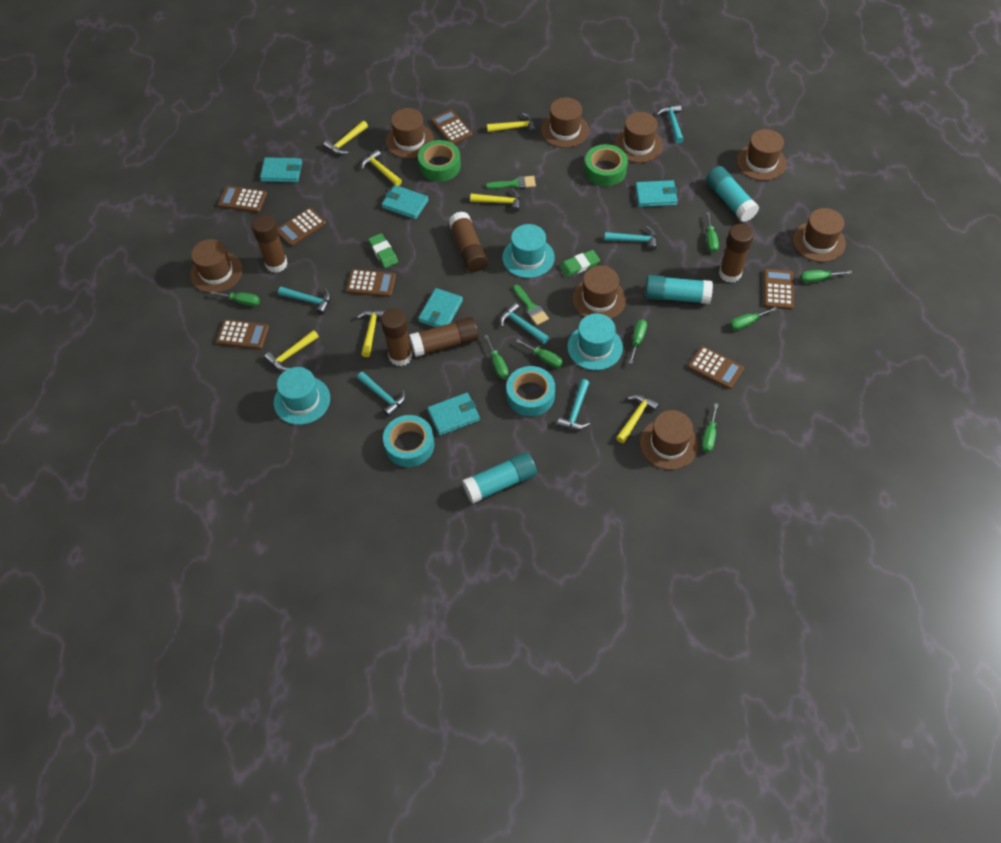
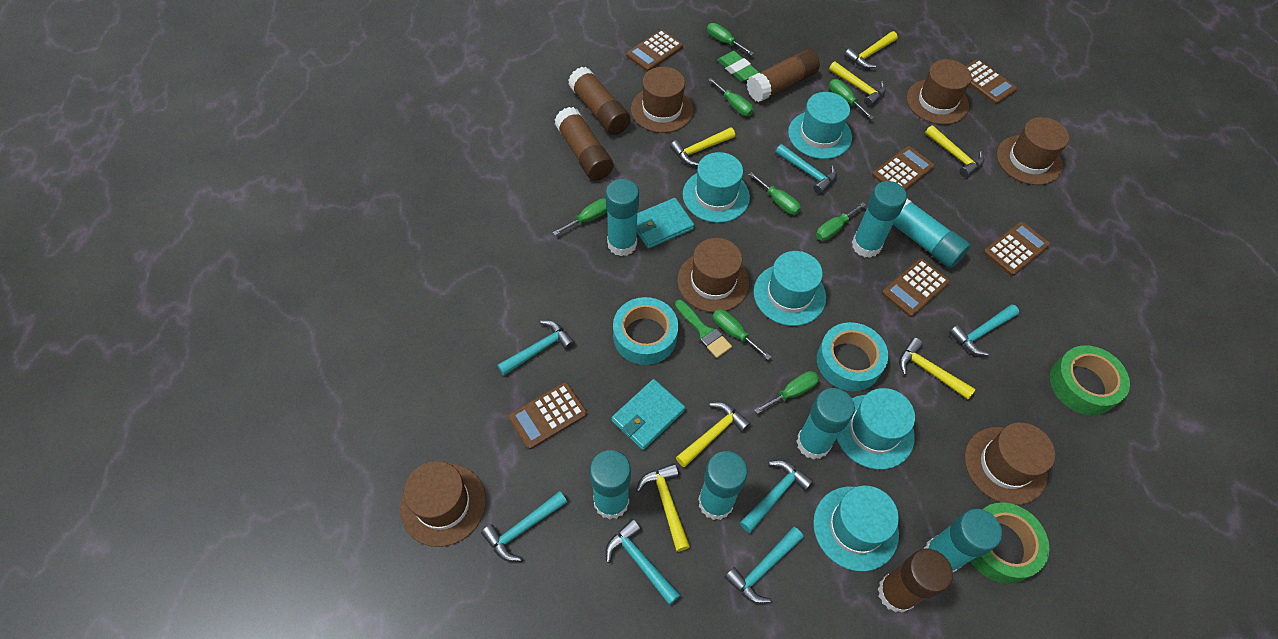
brown calculator: [216,319,269,350] [218,186,267,213] [278,208,326,246] [346,269,396,297] [431,110,472,144] [688,346,744,389] [764,269,794,310] = 7 -> [508,382,587,449] [626,30,683,72] [872,146,935,191] [882,258,950,317] [966,59,1017,104] [983,222,1050,276] = 6
brown glue stick: [251,214,288,273] [381,308,412,366] [409,317,479,357] [449,212,488,272] [719,224,754,283] = 5 -> [554,107,614,181] [568,67,631,135] [746,48,820,102] [878,548,953,613] = 4
brown hat: [190,239,243,293] [386,108,434,158] [541,97,589,148] [572,266,626,319] [614,112,663,163] [640,410,699,470] [737,129,787,181] [793,208,846,262] = 8 -> [400,461,486,547] [631,67,693,133] [677,238,749,312] [907,59,972,125] [965,422,1055,505] [997,117,1069,185] = 6
green brush: [486,176,536,189] [513,285,549,325] = 2 -> [675,300,732,358] = 1
green eraser: [368,233,398,268] [560,250,600,277] = 2 -> [717,51,759,82] = 1
turquoise glue stick: [462,452,537,504] [645,275,713,304] [706,166,759,222] = 3 -> [590,450,631,520] [606,179,639,256] [698,451,748,520] [796,388,855,460] [852,181,907,258] [893,199,971,268] [924,508,1002,572] = 7
turquoise hammer: [278,287,331,315] [357,372,406,417] [500,302,549,344] [557,379,590,430] [605,226,657,251] [656,104,684,144] = 6 -> [481,491,567,562] [497,321,575,375] [606,519,680,605] [724,527,804,604] [740,460,813,533] [776,144,837,194] [949,304,1019,356] = 7
turquoise hat: [274,367,330,425] [502,224,555,278] [567,314,623,370] = 3 -> [683,152,750,223] [754,251,826,326] [788,92,852,159] [813,485,899,572] [837,388,915,469] = 5
turquoise wallet: [260,157,302,182] [382,185,429,219] [418,288,463,327] [427,393,480,435] [635,180,678,207] = 5 -> [612,379,685,450] [637,198,694,249] = 2

